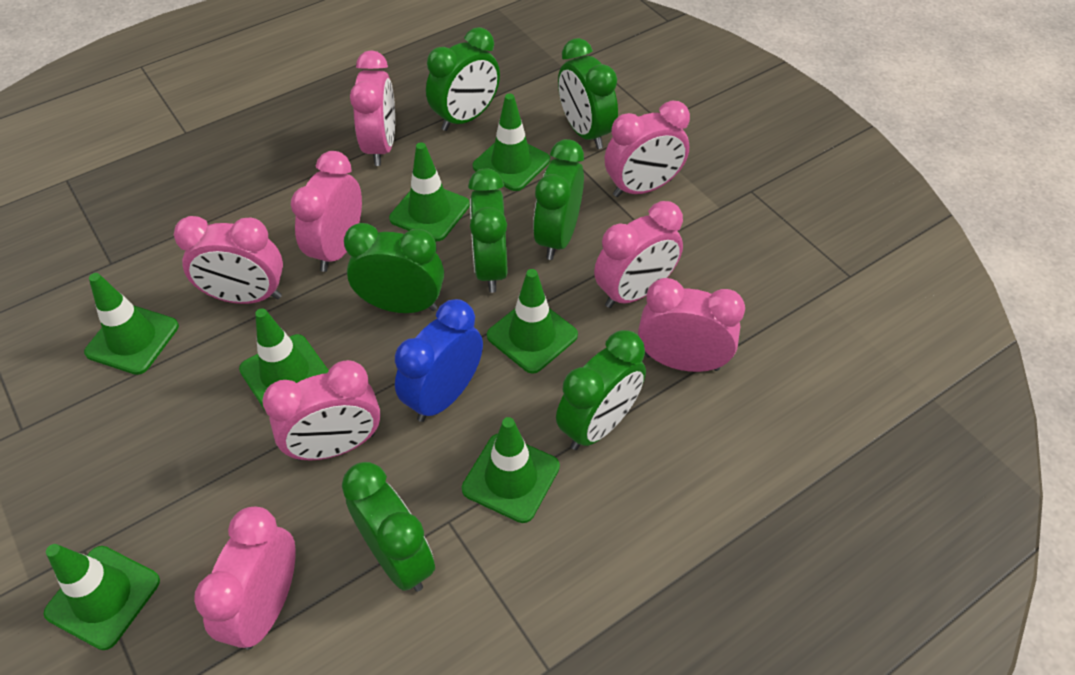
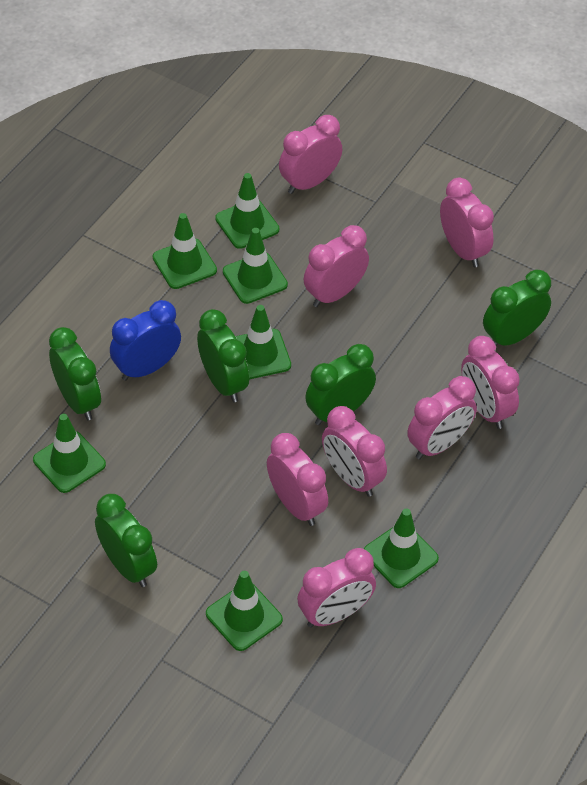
green clock: [342,462,435,592] [344,223,444,313] [426,27,500,131] [468,169,508,293] [533,139,584,260] [556,330,646,450] [558,38,618,149] = 7 -> [49,327,101,421] [95,494,157,587] [197,309,249,403] [305,344,376,425] [483,269,551,346] = 5

